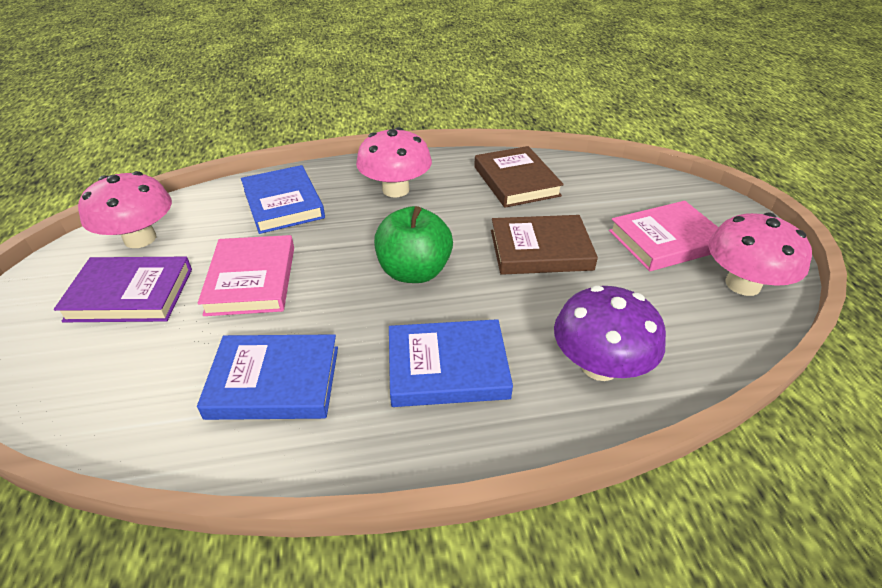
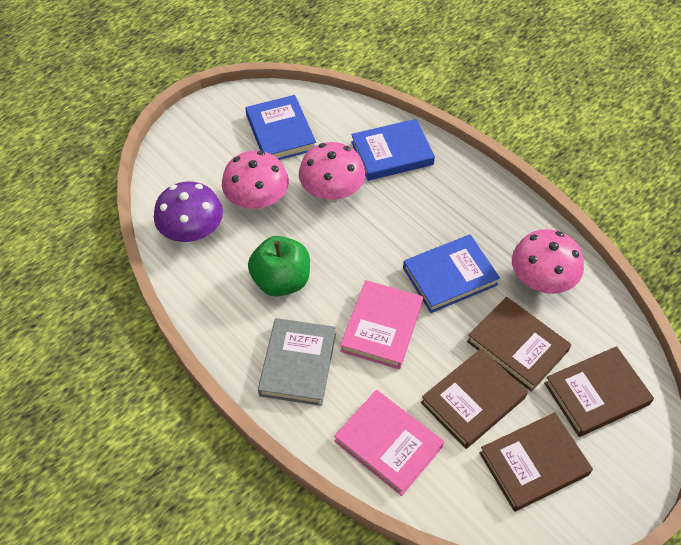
brown book: [474,146,564,208] [491,215,598,275] = 2 -> [421,348,528,449] [467,297,572,392] [479,412,593,512] [544,346,654,437] = 4
grey book: none = 0 -> [258,318,336,406] = 1
purple book: [54,257,192,322] = 1 -> none = 0

